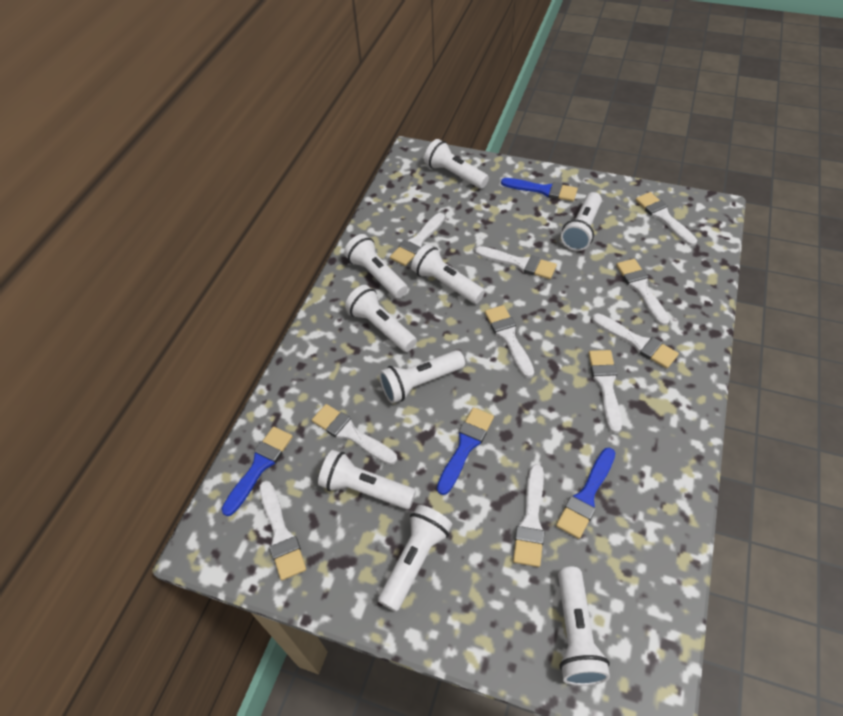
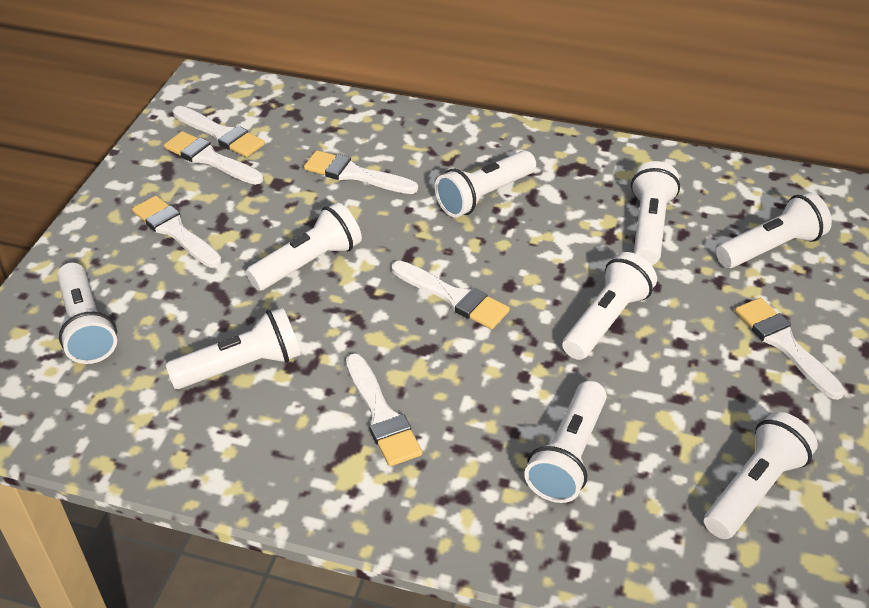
blue brush: [222,427,293,516] [437,407,494,495] [501,178,578,201] [556,448,615,539] = 4 -> none = 0
white brush: [259,481,306,580] [312,404,397,465] [390,213,445,266] [475,246,557,279] [485,305,534,378] [513,464,545,567] [589,350,622,433] [592,313,679,369] [616,259,670,326] [636,192,697,246] = 10 -> [132,196,222,268] [164,131,263,185] [173,106,265,157] [304,150,418,194] [346,353,422,466] [392,261,510,329] [735,298,845,400] = 7

